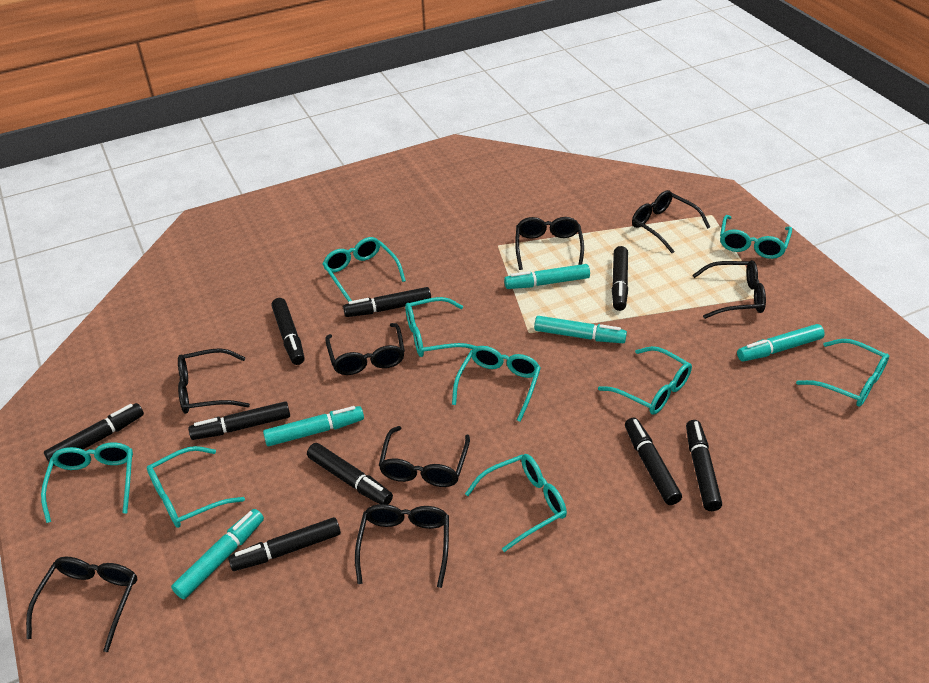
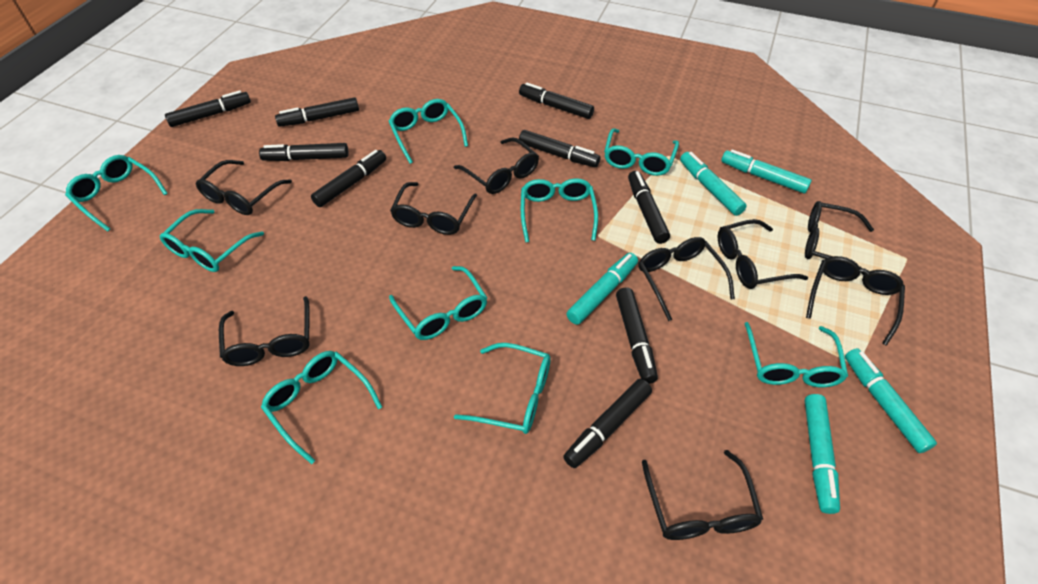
black glasses: [26,556,137,652] [178,348,250,414] [325,323,405,375] [355,504,449,588] [379,426,470,487] [515,217,584,270] [632,190,710,253] [692,260,766,319] = 8 -> [196,160,292,215] [219,296,310,366] [390,182,477,235] [454,137,539,194] [638,237,735,321] [642,450,763,540] [718,219,808,289] [805,201,874,275] [806,256,905,346] = 9

